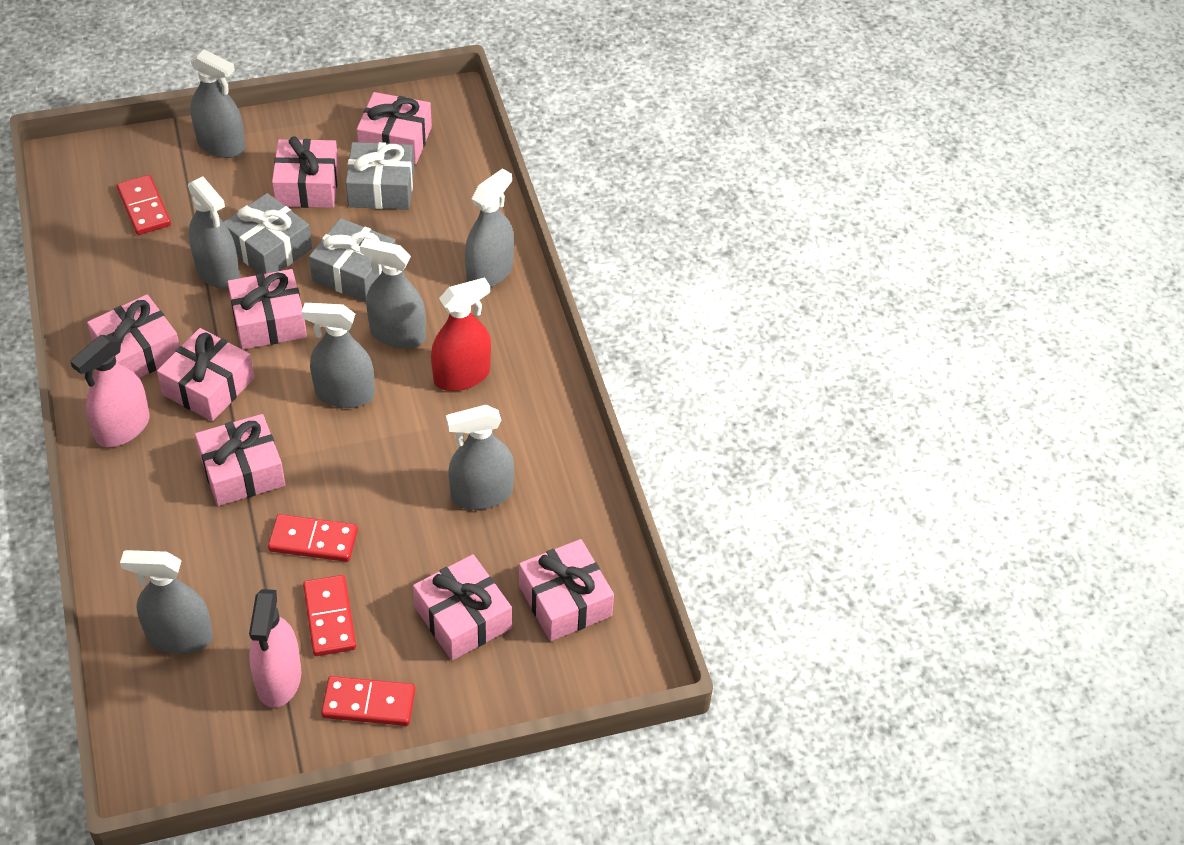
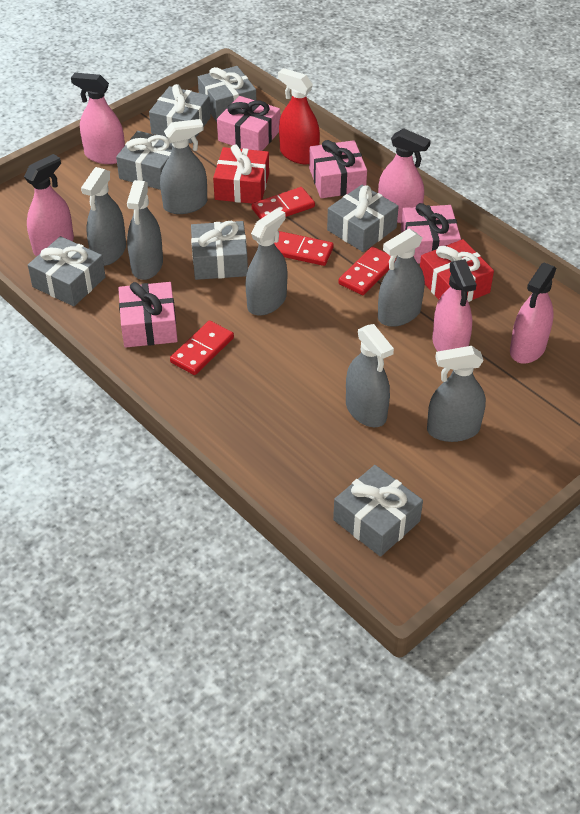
grey gift: [224,193,312,274] [309,218,396,302] [346,142,414,210] = 3 -> [28,236,106,306] [116,131,172,190] [149,84,211,143] [191,221,248,280] [198,66,256,122] [327,185,399,252] [333,465,423,557] = 7
pink gift: [87,294,180,378] [157,328,254,421] [195,414,285,506] [227,269,307,350] [272,136,339,208] [357,92,432,164] [413,554,512,660] [519,539,614,641] = 8 -> [118,282,178,348] [217,96,280,151] [309,140,367,198] [401,203,461,264] = 4
pink spray bottle: [70,335,150,447] [249,589,301,708] = 2 -> [24,154,74,256] [71,73,125,164] [378,128,431,223] [432,259,477,351] [510,263,556,364] = 5
red gift: none = 0 -> [213,145,269,203] [420,239,494,302] = 2

